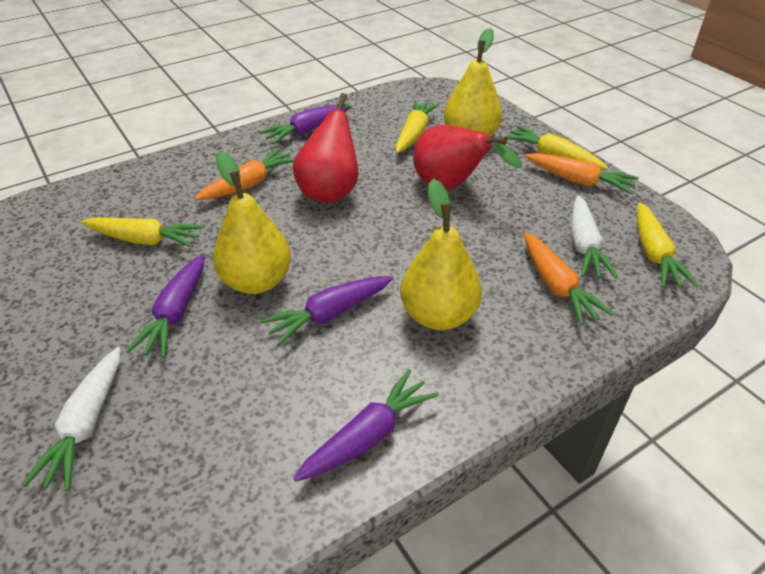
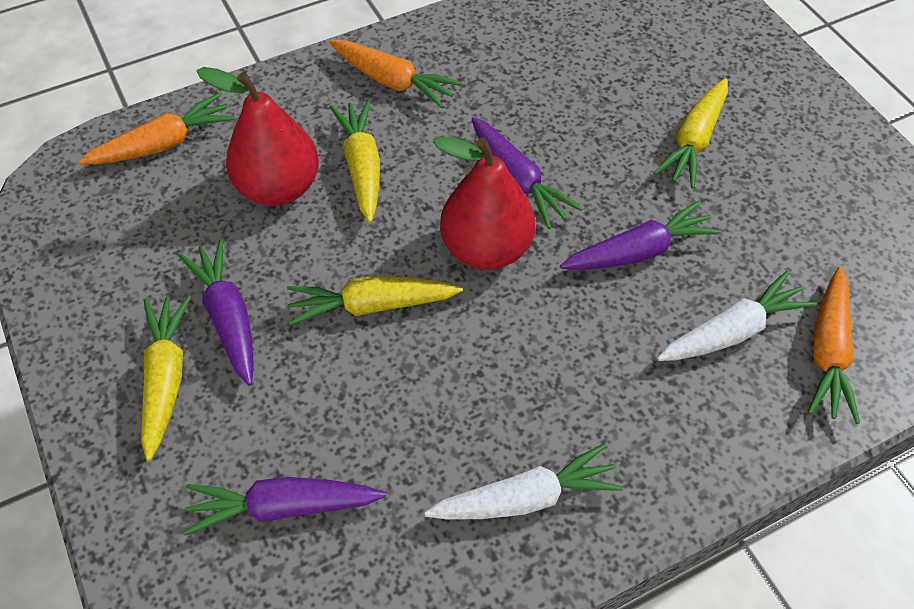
yellow pear: [213,152,291,294] [400,179,482,330] [444,28,503,137] = 3 -> none = 0

